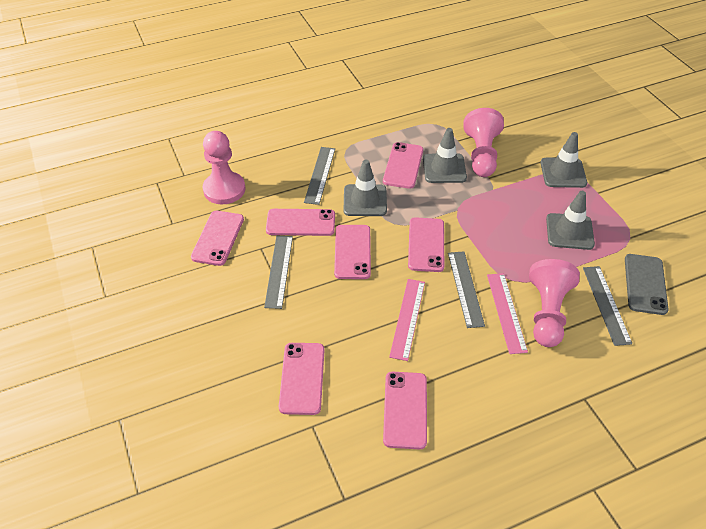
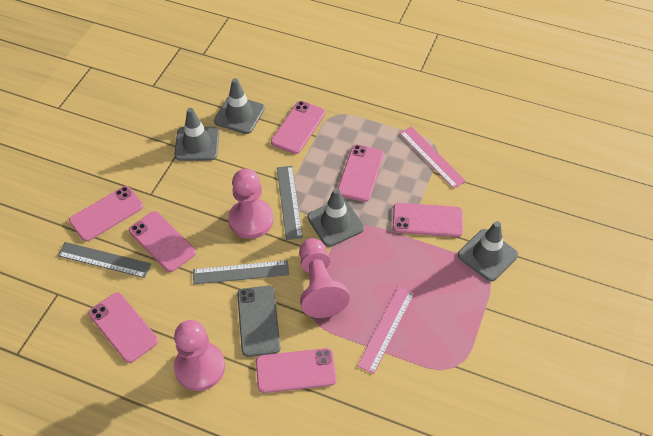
grey ruler: [264,236,293,309] [304,147,335,205] [448,251,485,328] [583,266,632,346] = 4 -> [58,242,151,278] [193,260,289,284] [277,166,303,240] = 3

